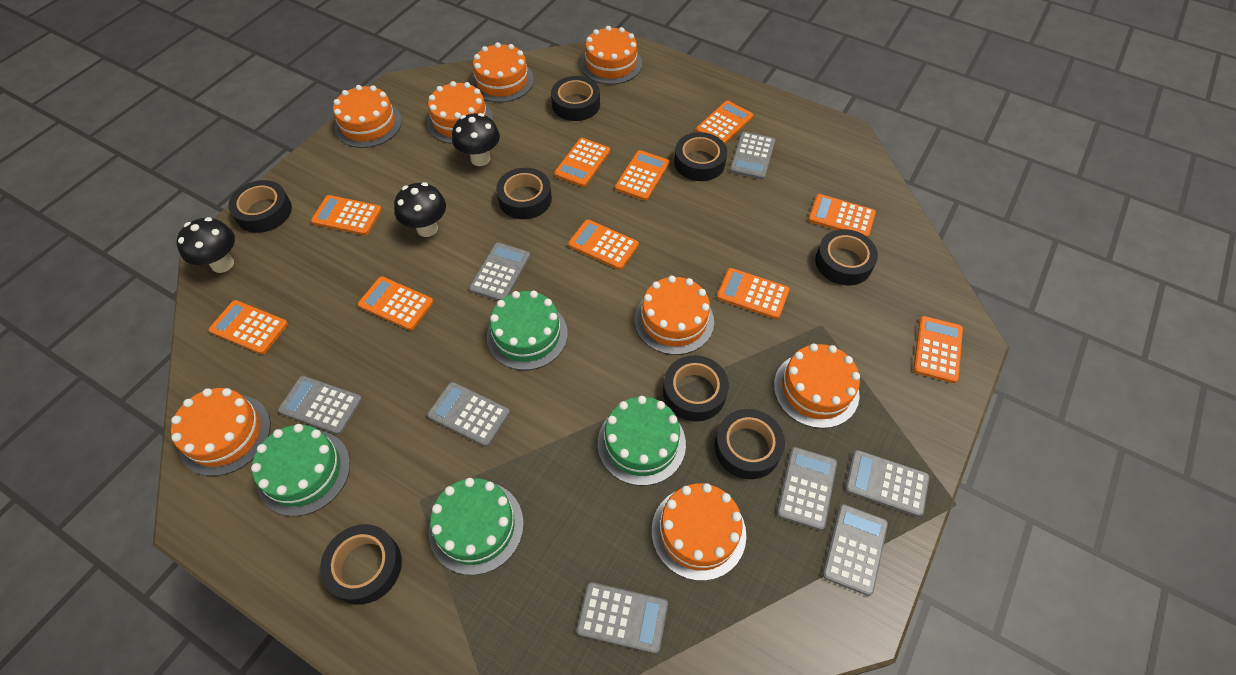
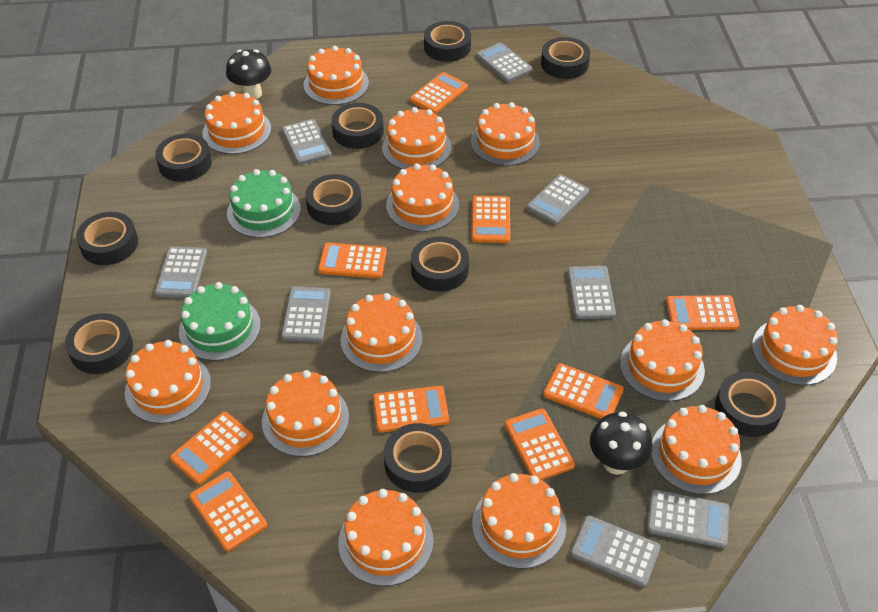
black mushroom: [176,217,235,273] [394,182,446,237] [452,113,500,166] = 3 -> [226,49,271,99] [590,411,652,475] = 2
black tape: [228,180,292,233] [320,524,402,605] [496,168,552,219] [551,76,600,121] [663,355,729,421] [674,132,727,181] [715,409,785,479] [815,229,878,285] = 8 -> [65,313,133,374] [76,212,138,265] [155,134,212,182] [305,174,362,225] [331,103,384,149] [384,423,452,493] [411,236,469,292] [424,21,471,62] [541,37,590,79] [715,372,786,437] = 10
green cake: [251,424,350,516] [429,478,524,575] [487,291,568,370] [598,396,686,486] = 4 -> [179,282,261,361] [227,169,301,238] = 2
orange cake: [171,388,271,476] [333,85,402,148] [427,81,493,144] [471,42,534,102] [580,26,642,85] [635,276,714,355] [652,483,746,581] [774,344,860,429] = 8 -> [125,340,211,424] [202,91,271,154] [262,370,349,457] [303,46,369,105] [338,489,433,586] [341,293,422,373] [382,107,451,169] [386,163,459,232] [471,102,540,166] [472,473,566,569] [620,319,705,401] [651,405,742,494] [752,305,838,385] = 13
orange calculator: [209,300,288,354] [311,195,382,235] [358,276,434,330] [554,138,610,187] [568,219,639,270] [615,150,669,201] [696,101,753,144] [717,268,790,319] [808,194,876,237] [913,316,963,383] = 10 -> [170,412,254,485] [189,471,267,552] [318,243,387,278] [373,386,449,432] [409,72,468,114] [472,196,510,243] [504,409,575,480] [543,363,624,419] [666,295,740,330] = 9

